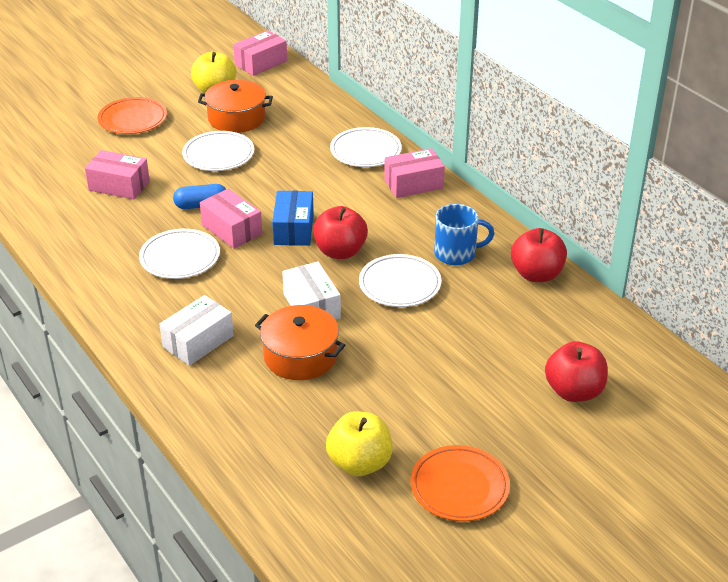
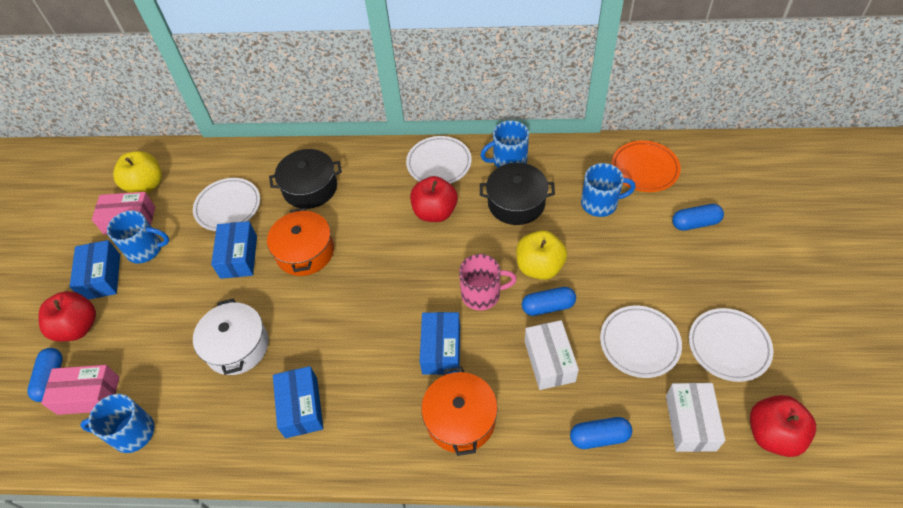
black pot: none = 0 -> [269,149,342,209] [480,163,555,225] = 2
blue box: [272,191,314,246] = 1 -> [70,240,120,300] [211,221,257,279] [273,366,323,438] [420,312,460,375] = 4
blue capsule: [173,184,226,209] = 1 -> [27,348,63,402] [522,287,576,316] [570,417,632,449] [672,204,724,231] = 4
blue mug: [434,204,494,265] = 1 -> [80,394,155,453] [107,210,169,263] [480,120,529,168] [581,163,636,217] = 4
orange plate: [98,97,167,134] [410,445,510,521] = 2 -> [612,141,681,192] = 1
pink box: [85,150,150,199] [200,189,263,249] [233,30,287,76] [384,148,445,198] = 4 -> [41,365,119,415] [92,192,155,234] = 2
pink mug: none = 0 -> [459,254,517,311] = 1
white pot: none = 0 -> [193,298,268,375] = 1

